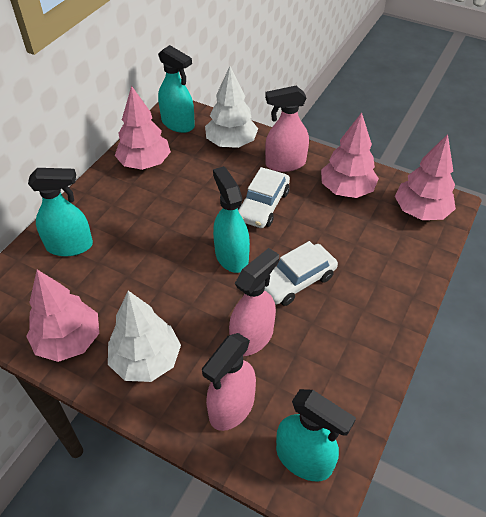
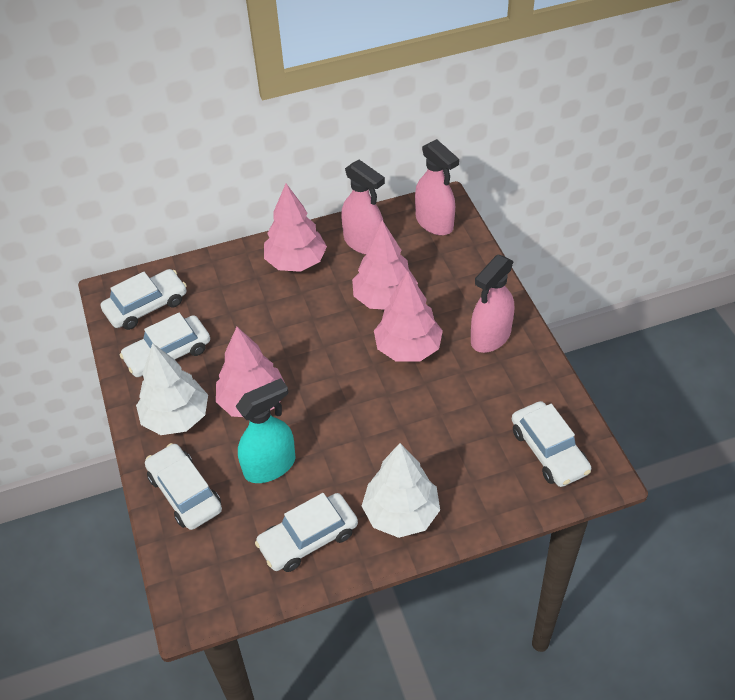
turquoise spray bottle: [28,168,93,256] [158,45,195,133] [213,166,250,273] [276,389,356,481] = 4 -> [236,378,295,483] = 1
white car: [238,167,290,228] [265,241,338,306] = 2 -> [101,269,187,330] [120,313,210,377] [145,443,222,530] [255,493,358,572] [512,401,591,487] = 5

